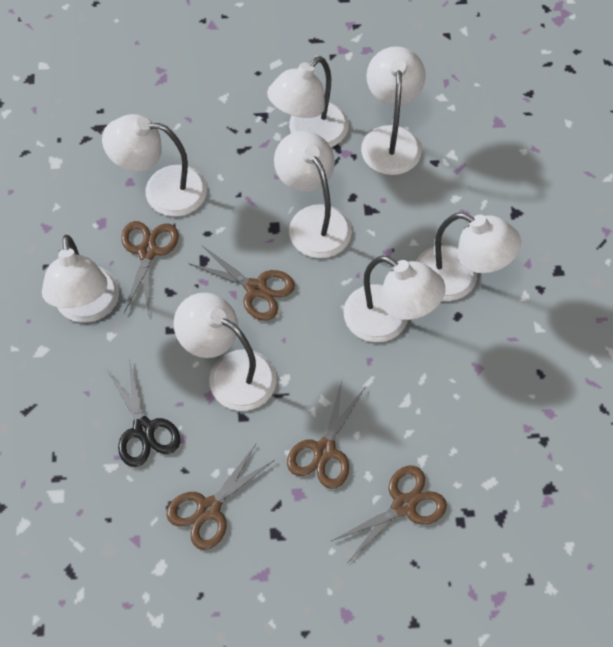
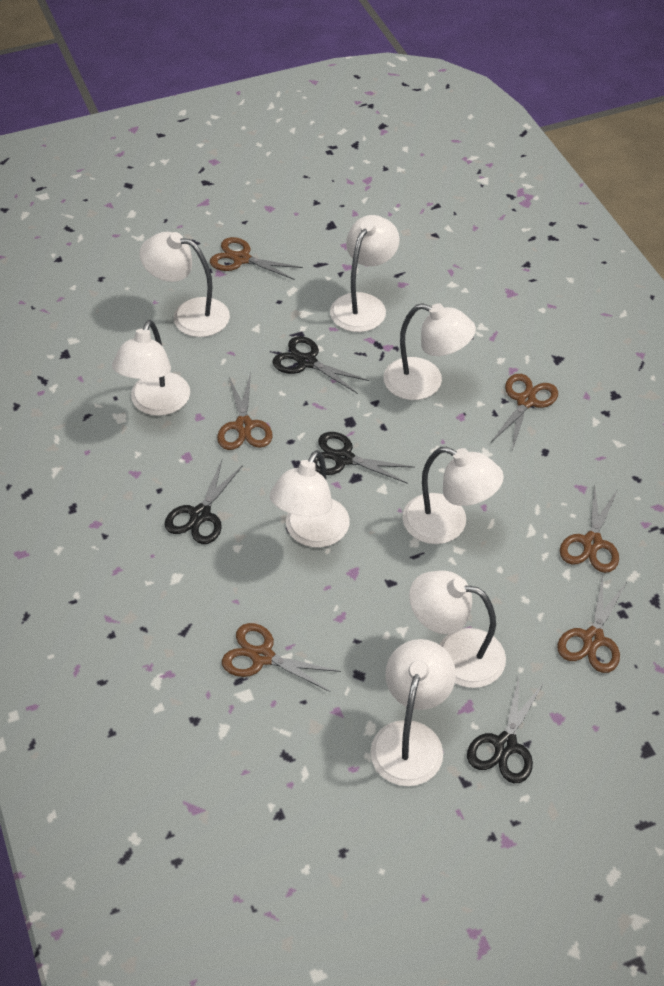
black scissors: [107,359,180,467] = 1 -> [164,460,243,544] [272,336,369,394] [314,432,415,484] [467,676,545,783] = 4
brown scissors: [121,221,179,314] [166,444,275,550] [188,245,295,321] [287,381,365,489] [332,465,447,562] = 5 -> [210,237,303,280] [217,373,273,450] [222,623,341,692] [491,374,558,450] [558,575,627,673] [560,484,619,573] = 6

